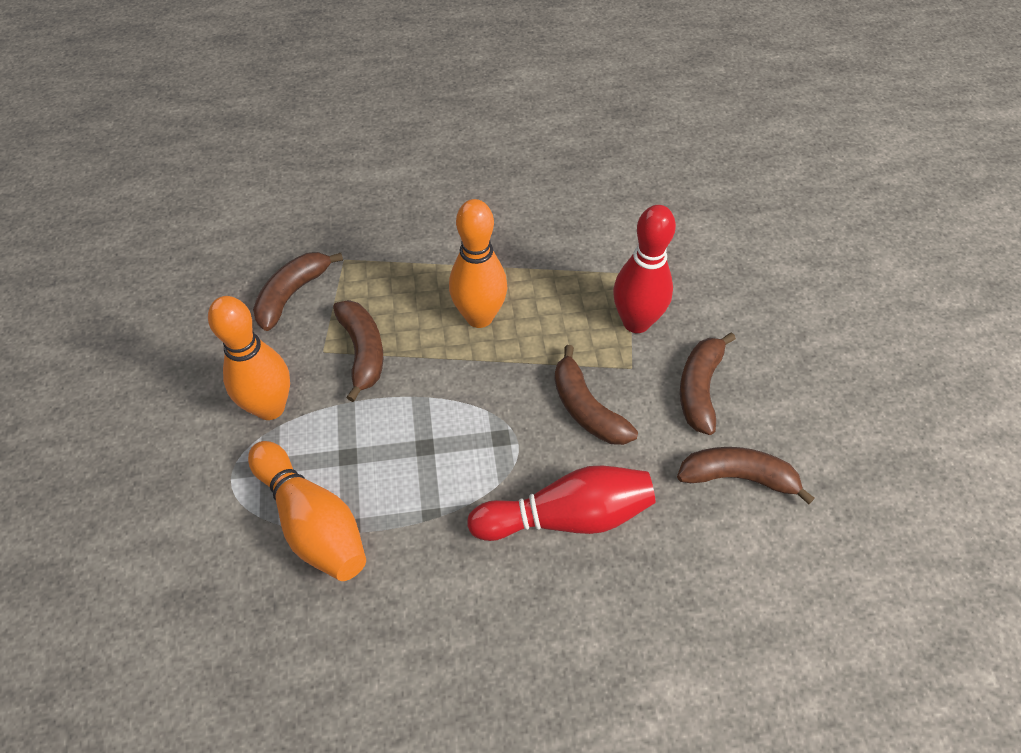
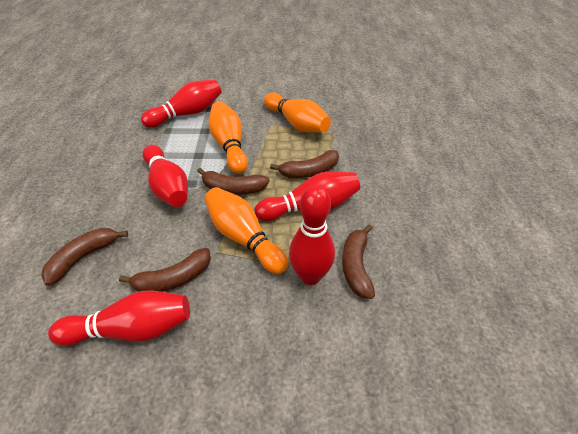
red bowling pin: [467,465,655,541] [613,205,676,333] = 2 -> [48,290,190,346] [141,80,222,128] [143,145,188,207] [255,171,360,221] [289,186,335,285] = 5

